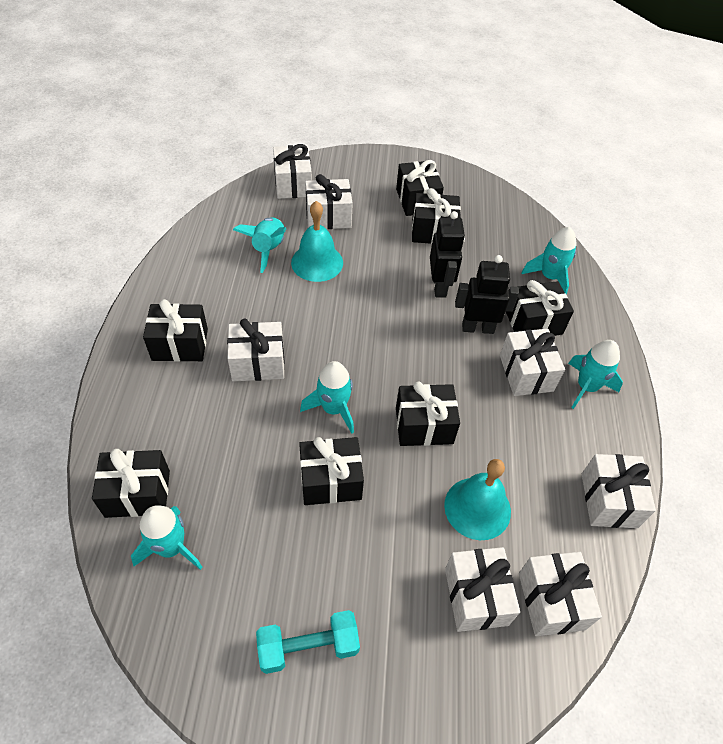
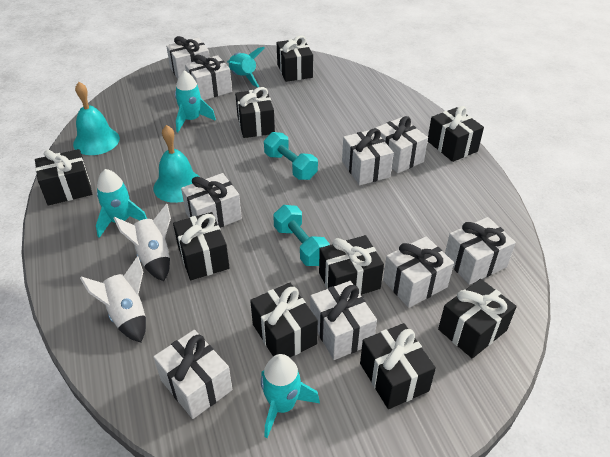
black gift: [92,449,170,518] [143,299,208,362] [299,437,364,505] [396,160,444,216] [396,381,460,446] [412,188,461,244] [506,280,574,336] = 7 -> [35,149,92,205] [173,212,230,280] [235,87,275,138] [250,283,318,358] [277,36,313,82] [319,235,384,295] [360,323,436,409] [428,106,484,162] [438,279,517,359] = 9
black robot: [430,211,465,298] [455,255,519,334] = 2 -> none = 0
turquoise dumbbell: [256,610,360,674] = 1 -> [264,132,318,180] [273,205,330,266] = 2
turquoise rocket: [131,505,203,570] [233,217,286,273] [300,361,354,434] [521,227,577,295] [568,340,623,409] = 5 -> [96,169,147,238] [175,71,216,132] [227,47,265,87] [261,354,320,438] = 4
white gift: [227,318,284,381] [273,144,312,199] [305,174,353,229] [445,547,520,632] [500,329,565,396] [519,552,602,636] [582,454,656,528] = 7 -> [154,330,233,419] [166,36,210,79] [181,173,242,228] [185,55,232,100] [310,281,377,360] [342,128,394,185] [376,116,428,173] [383,236,454,308] [445,217,516,285] = 9
white rocket: none = 0 -> [80,256,146,342] [113,204,171,281] = 2

